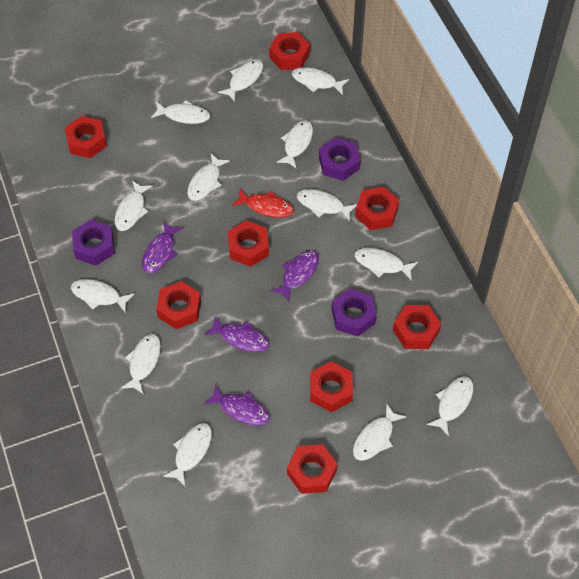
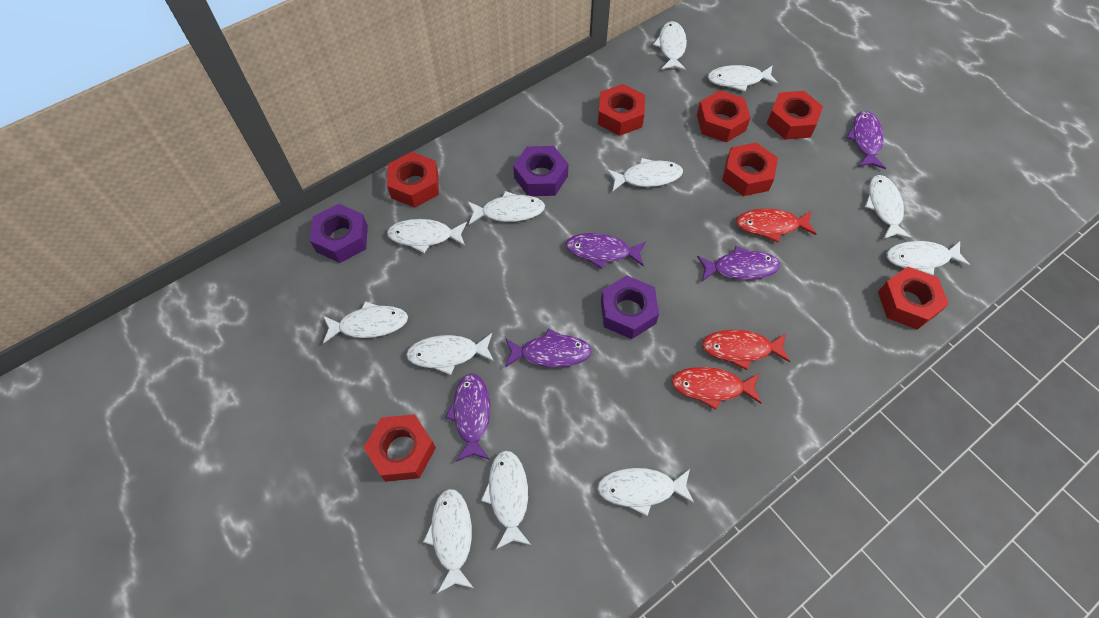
purple fish: [142,221,183,273] [204,384,270,426] [205,316,270,352] [270,250,319,302] = 4 -> [445,373,490,462] [505,329,592,367] [565,233,646,269] [697,246,780,281] [846,111,886,169] = 5
red fish: [232,188,294,218] = 1 -> [671,367,761,410] [702,330,790,370] [736,209,816,242] = 3
red nut: [65,116,107,158] [156,281,201,329] [228,220,269,267] [269,32,310,70] [287,444,337,494] [310,361,353,412] [355,187,399,230] [393,305,441,349] = 8 -> [363,414,436,482] [387,152,439,208] [598,84,645,136] [697,90,751,142] [722,143,778,196] [767,91,823,140] [878,267,949,330] = 7
white fish: [71,279,134,313] [115,180,153,231] [121,334,161,394] [151,100,210,124] [163,423,212,486] [187,153,230,201] [218,60,263,102] [276,120,313,169] [292,67,349,95] [297,189,357,221] [353,403,406,461] [354,248,418,281] [427,376,473,436] = 13 -> [323,301,408,344] [387,219,467,253] [406,333,494,375] [423,489,473,593] [467,191,545,225] [481,450,531,549] [597,468,694,516] [607,158,683,192] [653,21,687,71] [707,65,778,92] [865,175,912,239] [886,241,970,275] = 12

